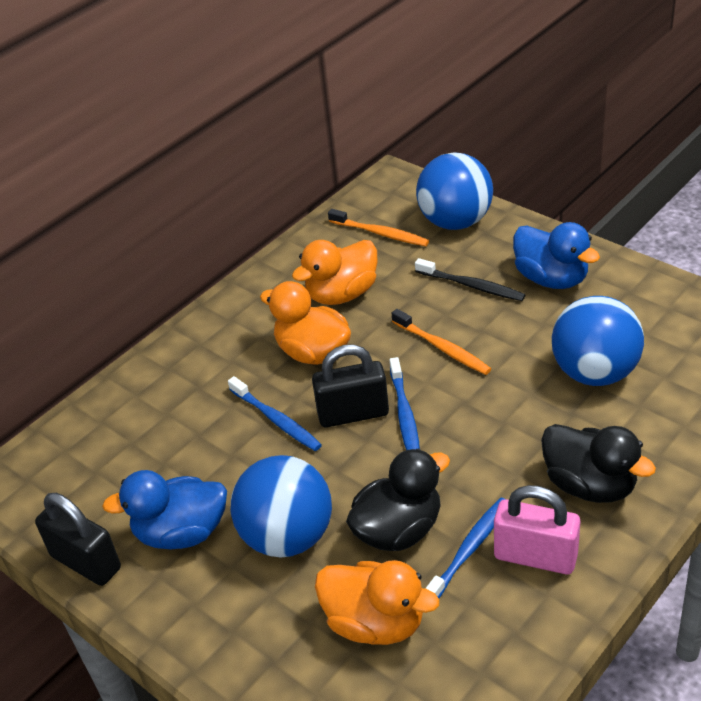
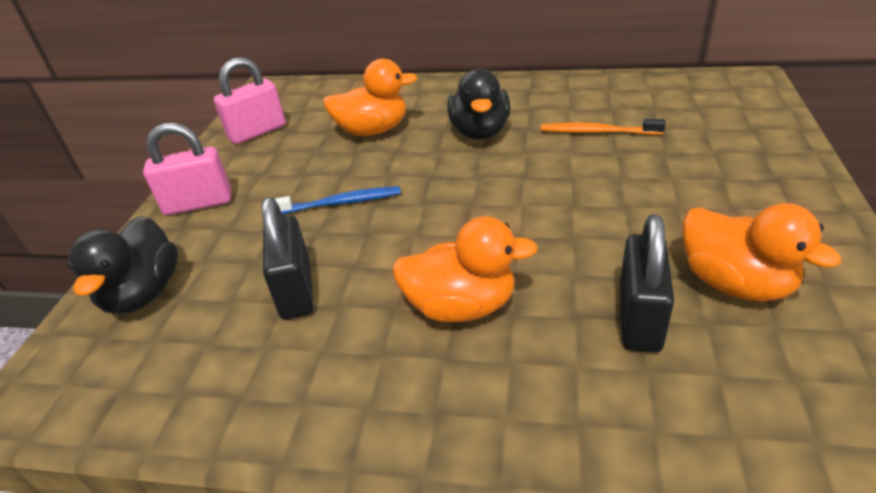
black toothbrush: [415,258,526,301] = 1 -> none = 0
blue ball: [231,455,332,558] [416,152,493,230] [552,296,644,386] = 3 -> none = 0
blue duck: [102,470,227,550] [513,222,600,289] = 2 -> none = 0
blue toothbrush: [228,376,322,451] [390,357,420,450] [425,497,505,598] = 3 -> [274,186,401,215] = 1
orange toothbrush: [328,209,429,246] [392,309,491,375] = 2 -> [541,119,666,135] = 1
pink padlock: [494,485,580,574] = 1 -> [143,123,231,215] [214,57,286,144] = 2

